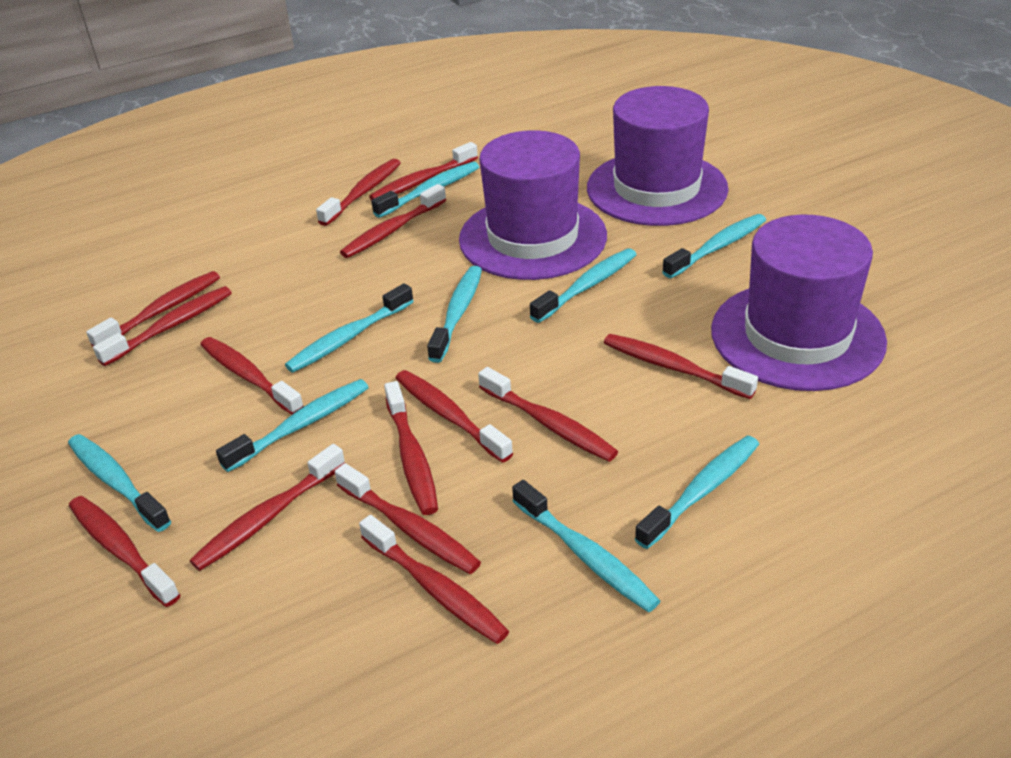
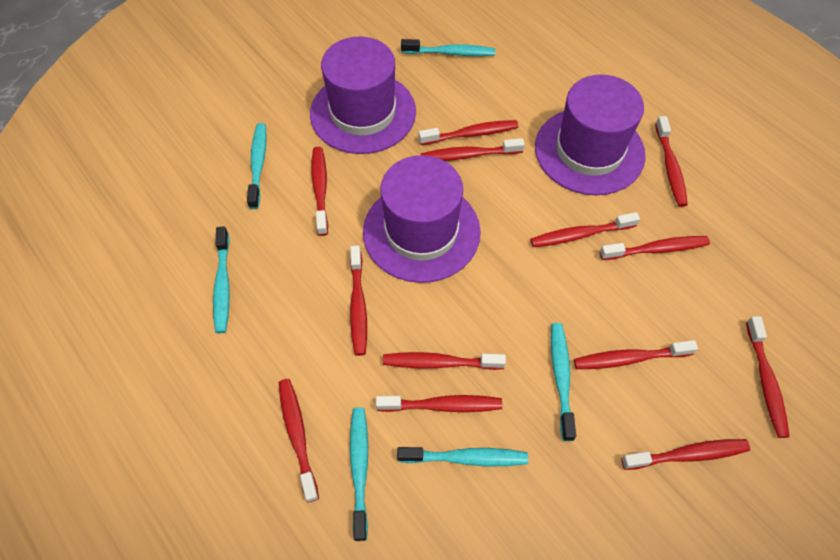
red toothbrush: [69,496,180,607] [86,271,220,346] [93,286,232,366] [190,444,345,571] [200,337,304,414] [316,159,401,226] [335,463,481,574] [340,184,446,258] [359,515,509,644] [369,142,478,200] [384,381,438,515] [395,370,513,463] [478,367,618,462] [604,334,758,399] = 14 -> [279,379,319,503] [311,147,328,236] [350,245,367,356] [376,395,502,412] [383,352,506,370] [419,120,518,145] [421,138,525,161] [530,212,640,247] [574,340,698,369] [600,236,710,260] [621,439,750,470] [655,116,688,207] [746,316,790,438] = 13
turquoise toothbrush: [68,434,171,532] [216,379,369,472] [285,283,414,373] [371,162,479,218] [427,266,482,363] [512,480,660,612] [530,248,637,323] [635,436,759,549] [662,214,766,278] = 9 -> [213,226,230,333] [247,123,267,209] [350,407,368,541] [397,447,528,467] [401,39,495,56] [551,323,576,441] = 6

